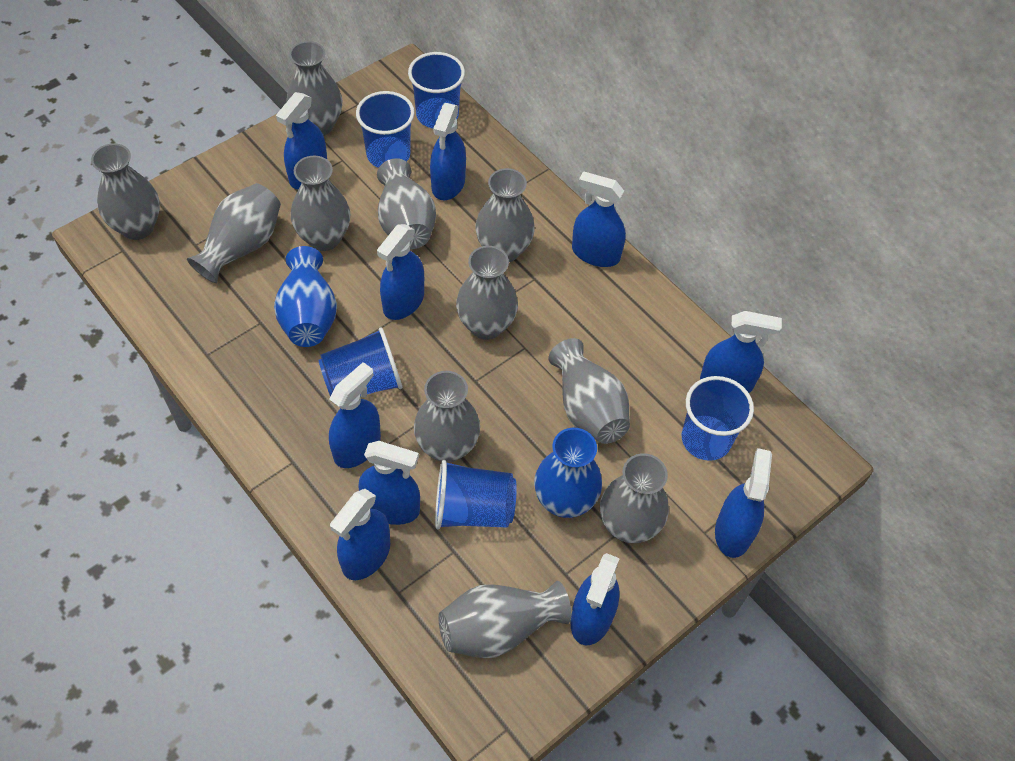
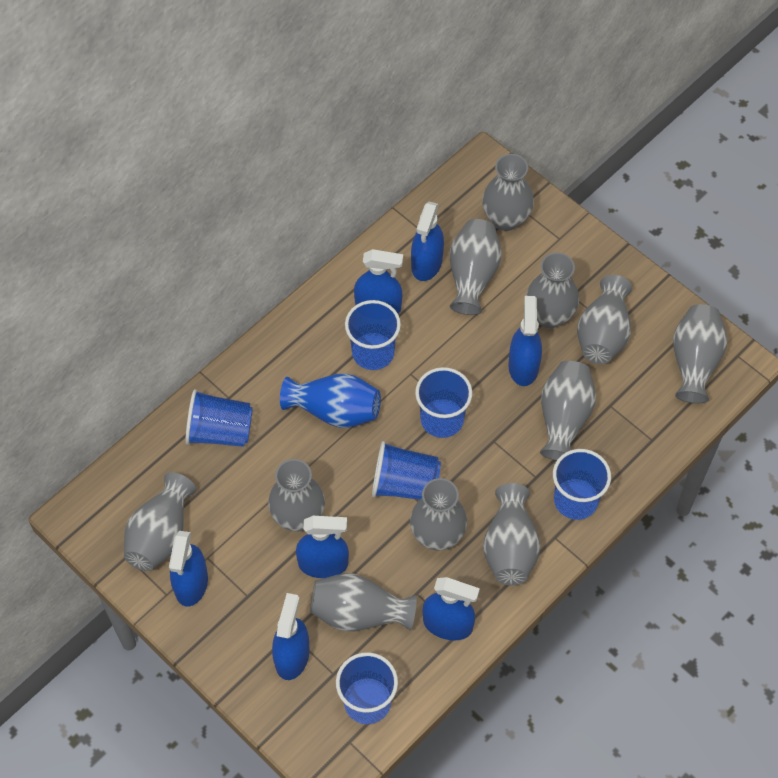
blue cup: [318,327,402,396] [356,91,415,168] [408,52,465,128] [435,460,517,529] [682,376,754,461] = 5 -> [185,389,253,447] [336,652,398,724] [345,300,401,370] [372,441,441,500] [415,367,472,438] [553,449,611,520] = 6
blue spray bottle: [276,92,327,189] [329,362,381,468] [330,489,390,580] [358,441,420,525] [377,224,424,320] [430,103,466,200] [571,553,620,645] [572,171,626,267] [700,311,782,393] [715,448,772,558] = 10 -> [169,531,208,606] [272,593,309,680] [296,516,349,578] [354,249,403,314] [411,201,444,281] [423,577,480,641] [508,296,542,386] = 7
blue vase: [274,246,337,347] [534,428,602,518] = 2 -> [280,373,381,428] = 1

